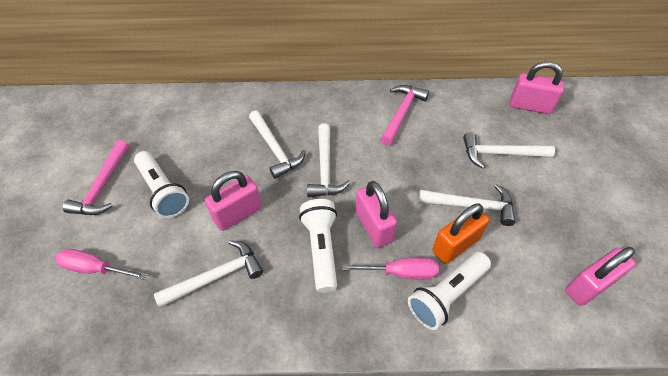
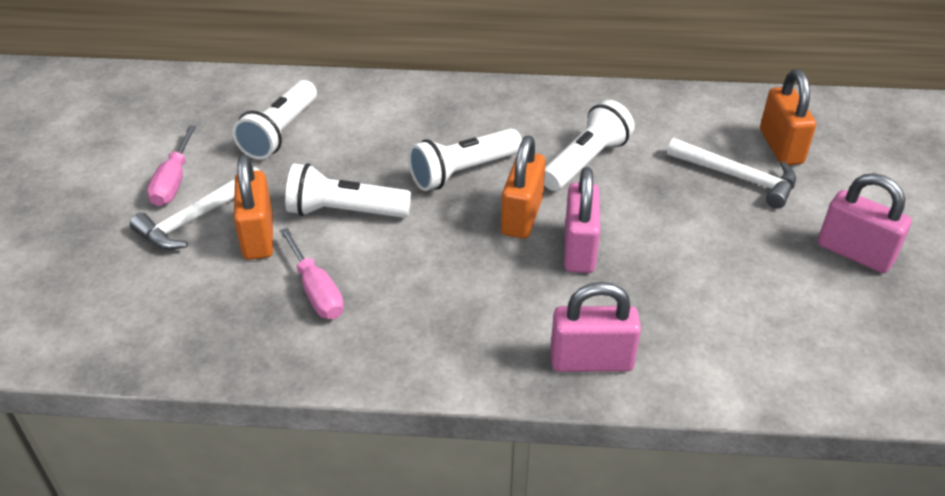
orange padlock: [432,203,489,264] = 1 -> [234,155,273,260] [501,136,546,239] [760,69,816,165] = 3
pink hammer: [63,140,129,215] [380,85,429,146] = 2 -> none = 0
pink padlock: [205,171,262,231] [355,181,397,248] [510,61,564,114] [565,247,636,306] = 4 -> [550,282,641,372] [564,167,600,273] [818,173,912,273] = 3
white flashlight: [134,151,189,218] [299,199,337,293] [408,252,491,330] = 3 -> [232,80,317,160] [285,163,411,218] [408,129,522,191] [544,100,635,191] = 4
white hammer: [154,240,263,308] [249,110,306,179] [307,123,350,197] [418,184,516,226] [463,132,555,168] = 5 -> [130,167,260,250] [667,138,796,209] = 2

